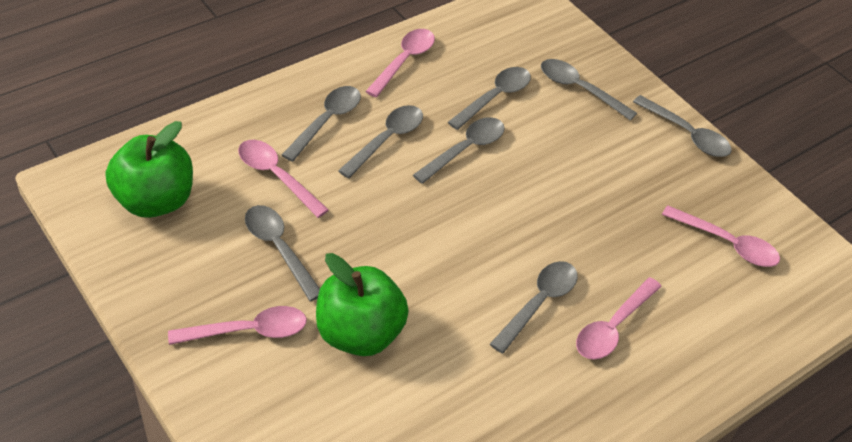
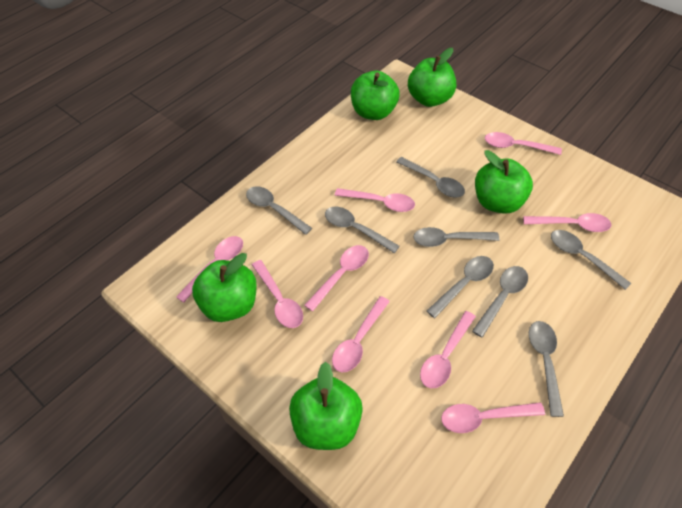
green apple: [106,121,193,218] [316,253,409,356] = 2 -> [192,253,257,322] [289,362,363,450] [351,71,400,120] [408,48,456,107] [475,150,533,214] = 5
pink spoon: [168,306,307,345] [238,140,329,218] [365,29,435,97] [576,277,662,360] [662,205,780,267] = 5 -> [176,236,243,303] [252,260,303,328] [304,245,369,312] [332,296,390,372] [335,188,415,212] [420,311,476,388] [441,402,545,433] [485,132,562,155] [523,213,611,232] = 9

